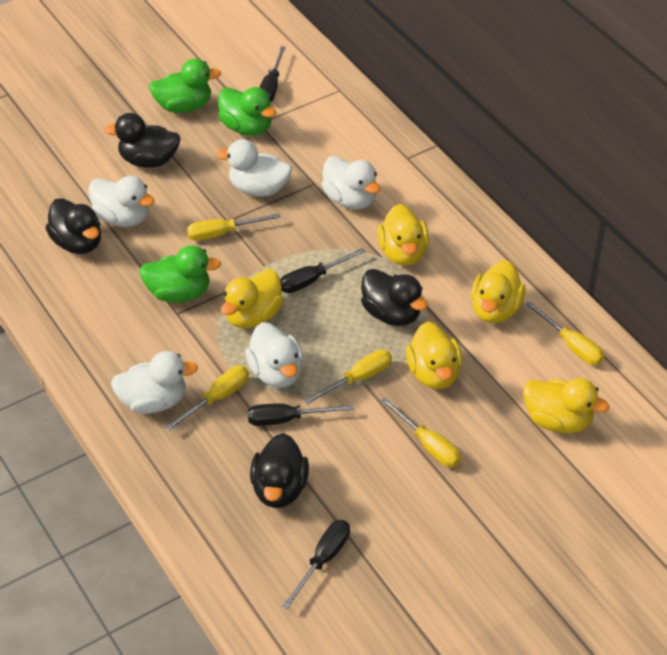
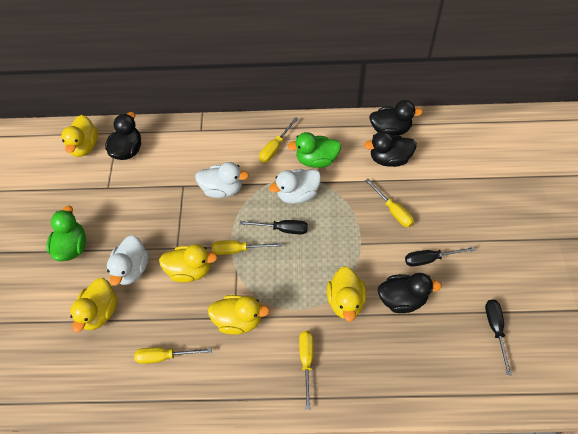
black screwdriver: [248,404,354,426] [259,46,286,102] [280,248,366,293] [282,520,350,609] = 4 -> [240,220,308,234] [405,247,476,266] [485,299,512,375] = 3
green duck: [139,245,221,303] [149,59,221,113] [218,87,276,136] = 3 -> [47,206,86,261] [288,132,341,168] = 2
white duck: [88,176,155,227] [111,351,198,414] [216,139,292,197] [245,322,303,388] [321,156,380,210] = 5 -> [107,235,149,286] [195,162,249,198] [269,169,321,204] = 3

